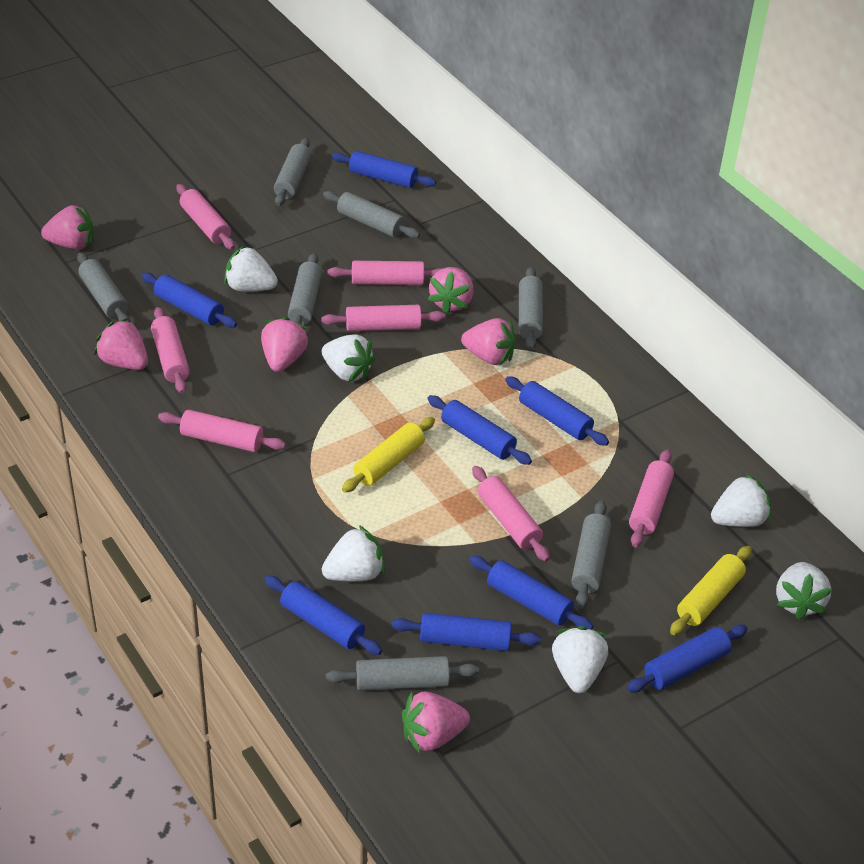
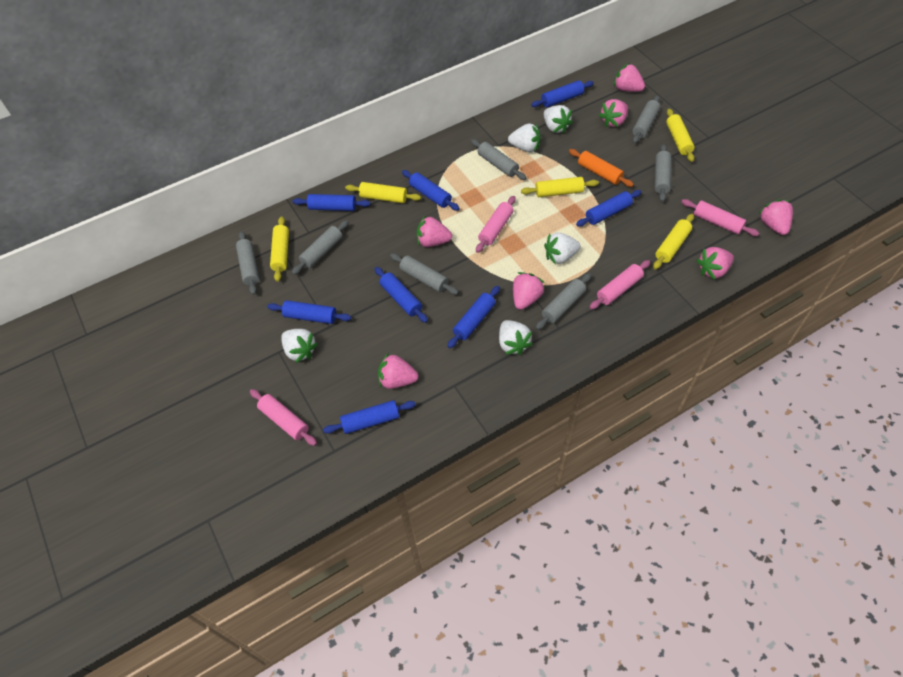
orange rolling pin: none = 0 -> [569,149,634,187] = 1
pink rolling pin: [151,307,190,394] [158,410,286,452] [176,184,235,250] [321,305,446,331] [328,261,442,285] [472,466,550,562] [629,450,674,548] = 7 -> [250,389,317,446] [476,196,515,253] [589,260,650,310] [681,199,759,236] = 4
pink strawberry: [41,205,94,250] [94,318,148,370] [261,317,308,372] [402,691,470,754] [428,267,473,314] [461,318,516,365] = 6 -> [378,353,419,389] [417,215,452,247] [513,272,545,310] [599,99,628,127] [614,63,645,92] [696,247,734,280] [758,199,793,235] = 7
white strawberry: [224,245,278,292] [322,334,376,382] [322,525,385,581] [552,626,608,693] [711,474,771,527] [776,562,832,620] = 6 -> [281,329,318,363] [499,320,533,355] [508,123,540,152] [544,105,573,134] [544,233,581,265] = 5
yellow rolling pin: [342,417,435,493] [670,546,752,635] = 2 -> [270,216,289,282] [345,182,421,203] [521,177,599,197] [653,214,694,269] [666,109,695,162] = 5

